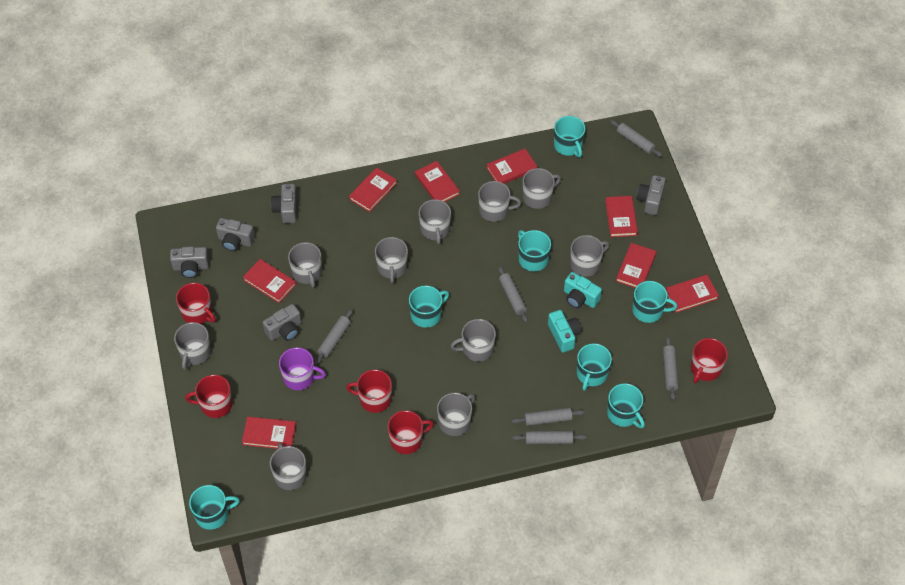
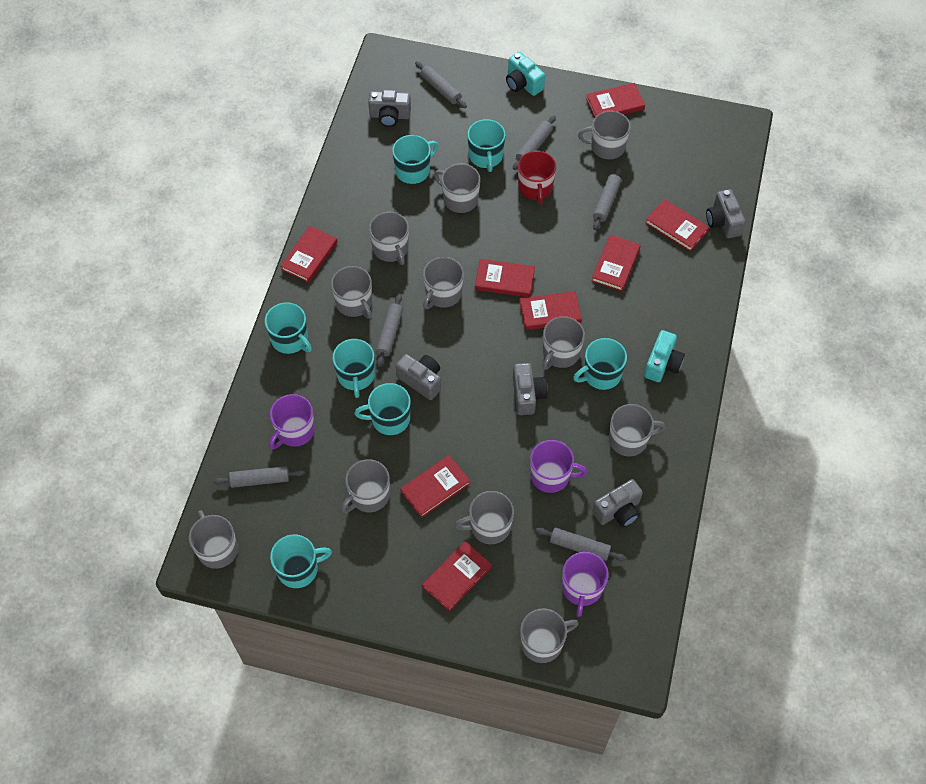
grey mug: [174,322,211,370] [270,443,307,490] [288,242,322,288] [375,237,408,283] [419,199,451,244] [437,393,475,436] [450,319,496,362] [478,181,521,222] [523,168,561,209] [570,235,609,276] = 10 -> [189,510,238,569] [331,266,372,319] [341,459,390,513] [369,212,409,265] [423,257,464,309] [434,164,480,213] [455,491,514,544] [520,608,579,663] [542,316,585,370] [578,111,631,159] [609,404,666,456] = 11
purple mug: [279,347,326,390] = 1 -> [269,394,315,449] [530,440,588,493] [562,552,608,617] = 3
red mug: [176,283,216,324] [185,375,232,418] [346,370,392,413] [388,411,434,454] [691,338,728,383] = 5 -> [518,151,556,204] = 1

